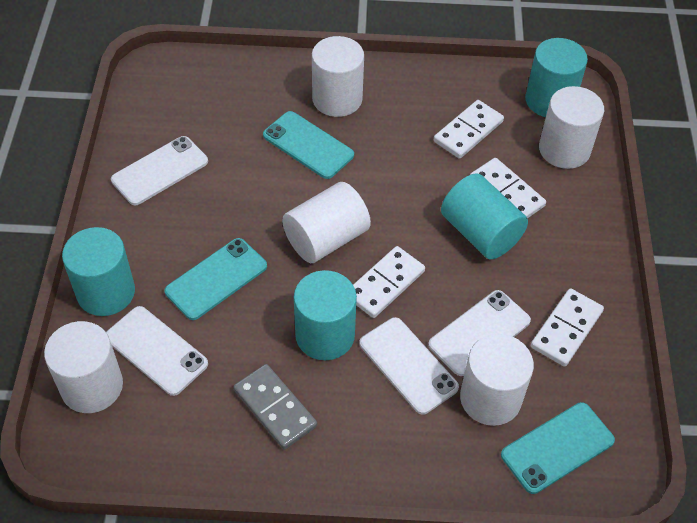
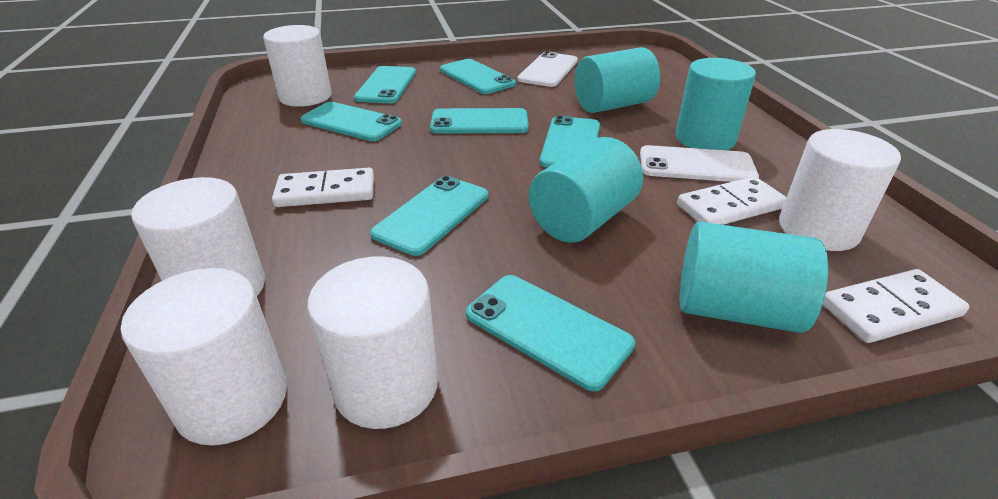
grey domino: [234,364,317,450] = 1 -> none = 0
turquoise phone: [164,238,267,320] [263,111,354,179] [501,402,615,494] = 3 -> [300,102,402,141] [354,66,416,103] [370,176,488,256] [430,108,529,134] [440,59,516,94] [466,275,635,391] [540,116,600,167] = 7
white domino: [353,246,425,318] [434,100,504,159] [470,158,546,219] [531,288,604,367] = 4 -> [272,168,374,207] [677,176,787,225] [823,269,970,343] = 3
white phone: [106,306,208,396] [111,136,208,205] [359,317,459,415] [428,290,531,376] = 4 -> [517,51,578,87] [640,145,759,182] = 2

